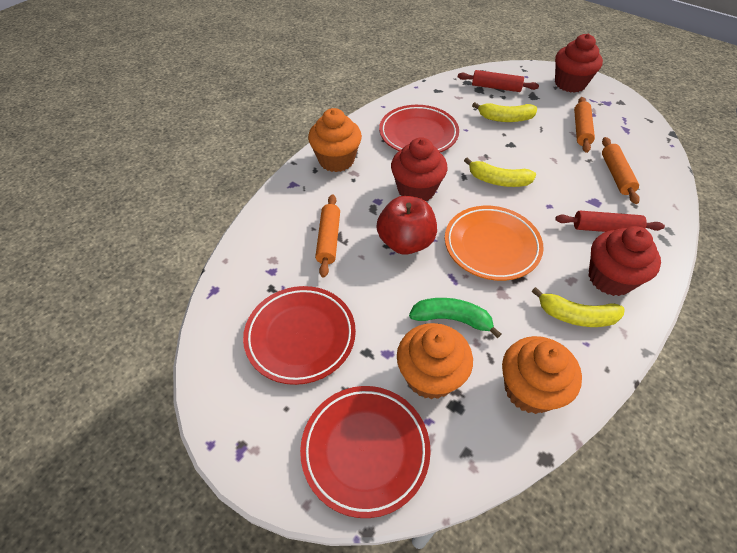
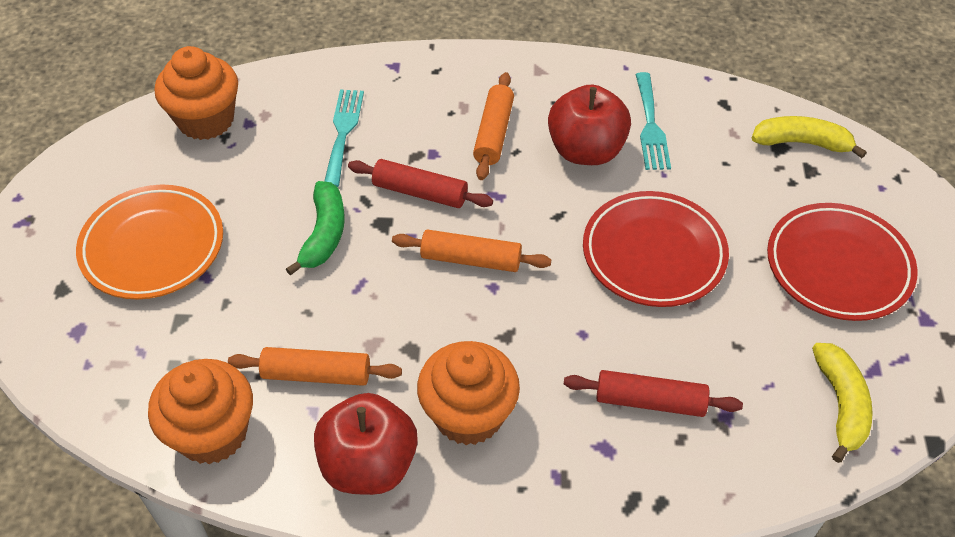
red apple: [377,196,437,255] = 1 -> [314,393,418,495] [548,85,631,165] = 2
red cupcake: [391,137,447,201] [555,34,603,93] [589,226,661,296] = 3 -> none = 0
red plate: [243,286,356,385] [300,386,431,518] [379,105,459,152] = 3 -> [583,191,729,307] [767,203,918,321] = 2
turquoise fork: none = 0 -> [324,89,364,187] [636,72,671,170] = 2
yellow banana: [464,157,536,187] [472,102,537,122] [532,287,625,327] = 3 -> [752,116,867,158] [812,343,873,463] = 2

